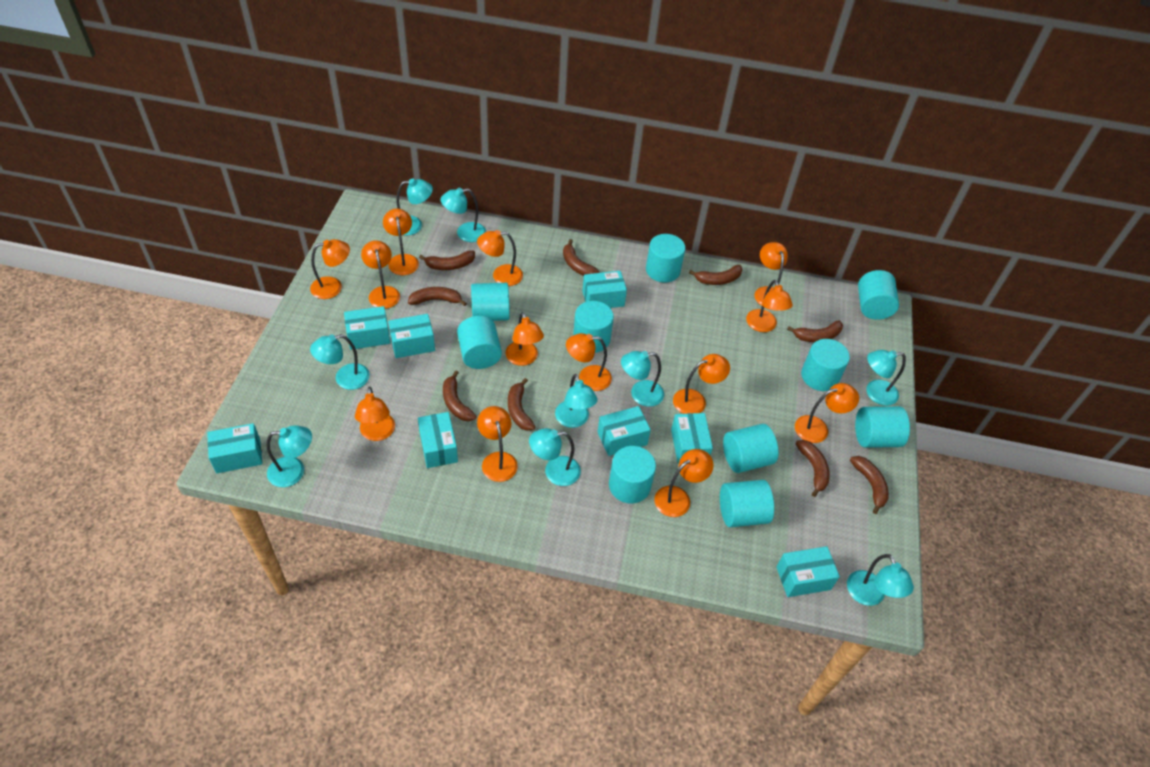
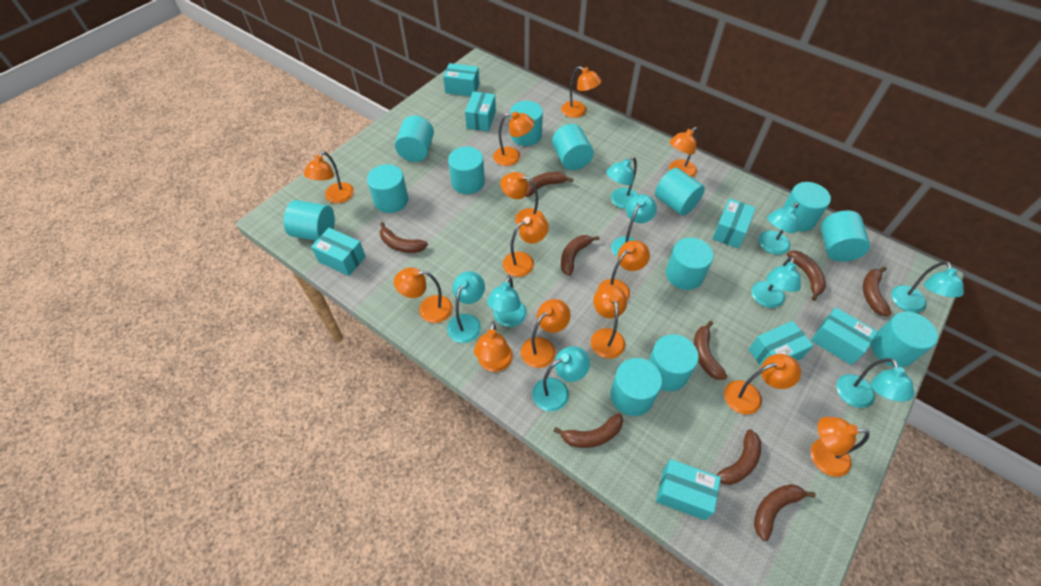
turquoise box: [207,423,262,473] [344,306,391,350] [388,314,435,358] [418,412,458,468] [582,271,627,308] [598,406,651,456] [671,413,713,465] [776,546,840,597] = 8 -> [311,228,366,276] [443,63,480,96] [465,91,496,131] [656,459,721,520] [712,198,756,248] [748,321,814,366] [811,307,878,365] = 7
turquoise cylinder: [457,316,502,369] [471,283,510,321] [573,301,614,353] [609,446,656,503] [646,234,686,283] [720,480,774,527] [723,424,779,473] [801,339,850,391] [855,406,910,448] [858,270,899,320] = 10 -> [284,200,335,241] [367,164,409,213] [395,116,434,162] [448,147,485,194] [510,101,543,146] [552,124,594,170] [610,358,662,416] [648,334,699,391] [655,168,705,216] [666,237,714,290] [782,182,831,231] [821,210,870,262] [871,311,938,367] = 13

